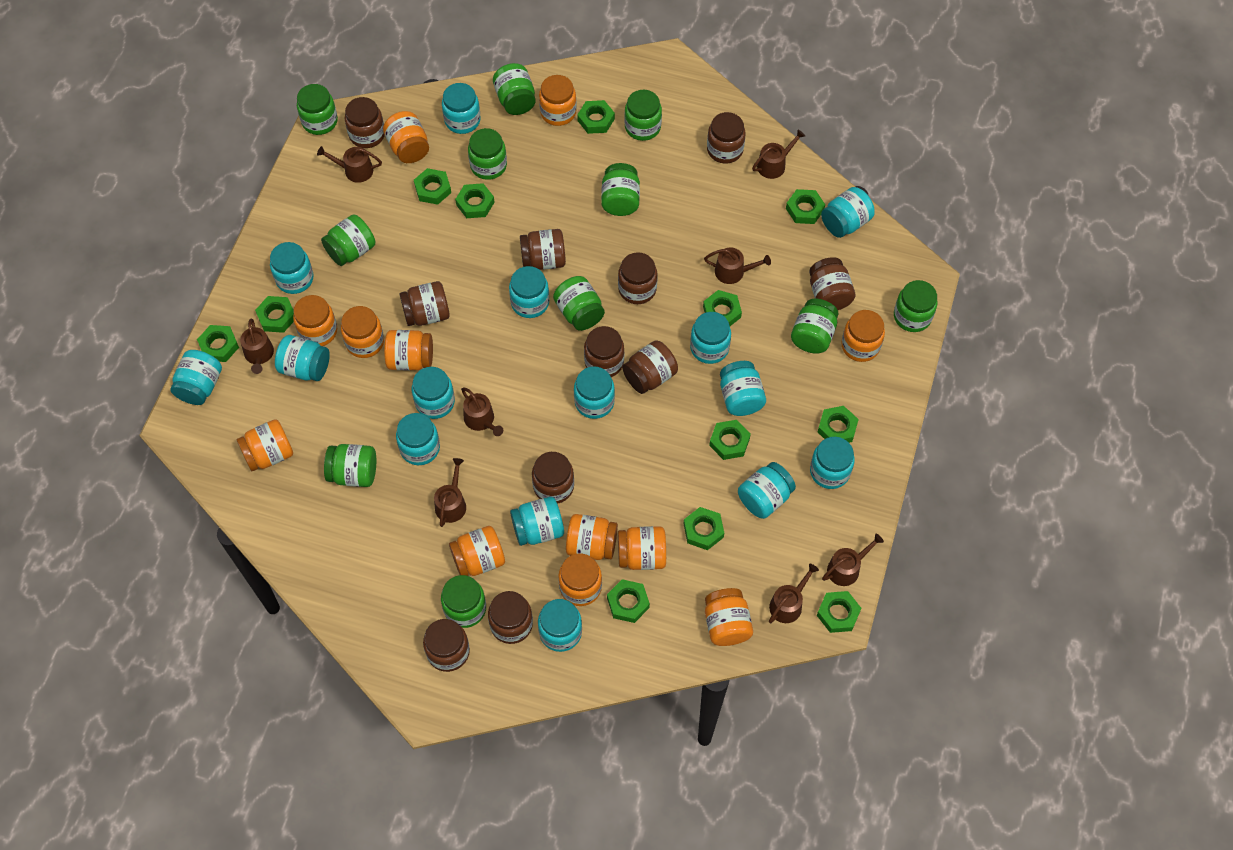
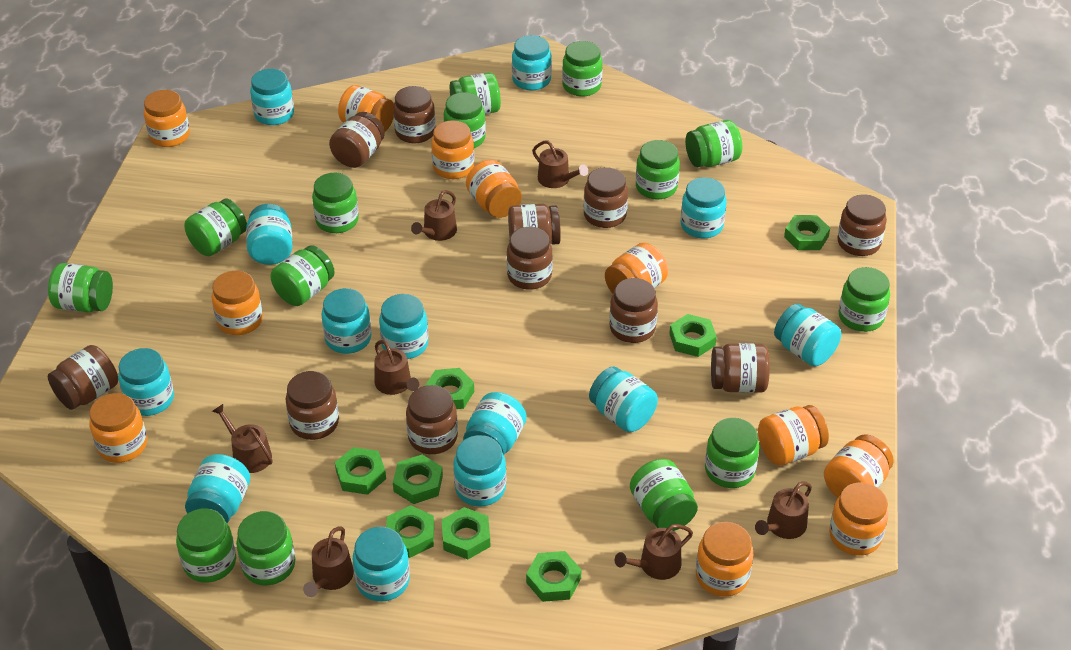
brown watering can: [240,318,274,374] [317,146,382,183] [434,458,466,527] [461,387,503,436] [704,247,771,284] [752,130,805,179] [769,564,819,623] [822,534,884,586] = 8 -> [212,404,272,473] [303,527,354,597] [374,340,419,395] [411,190,457,241] [532,141,588,188] [615,524,693,580] [755,482,812,539] = 7
green jar: [297,84,338,135] [321,214,375,266] [324,444,376,487] [441,575,486,628] [468,128,507,180] [493,63,536,115] [553,276,605,331] [601,163,640,216] [624,90,662,141] [791,299,839,354] [894,280,937,332] = 11 -> [48,263,113,312] [176,508,236,583] [184,199,247,256] [236,511,295,585] [271,245,335,306] [312,173,359,233] [444,92,486,148] [450,72,501,114] [562,41,603,97] [630,459,698,531] [636,140,680,199] [685,120,742,167] [705,418,759,488] [839,267,890,332] = 14
green nut: [197,325,239,362] [255,296,294,333] [414,168,451,205] [455,183,495,218] [577,100,615,134] [607,579,650,623] [684,507,724,550] [703,290,742,326] [709,420,751,460] [786,189,825,224] [817,591,861,633] [818,406,859,443] = 12 -> [335,447,386,495] [386,505,434,558] [393,455,443,504] [425,368,474,409] [442,507,491,559] [526,551,582,602] [669,314,717,357] [784,215,830,250] = 8
orange jar: [237,419,293,471] [293,295,337,346] [341,306,384,358] [383,111,429,163] [384,330,433,370] [449,526,505,576] [539,75,577,126] [558,554,602,606] [566,514,618,560] [618,526,666,570] [705,588,753,646] [841,310,885,362] = 12 -> [89,393,147,463] [144,90,190,147] [212,271,263,335] [338,85,394,132] [431,120,474,179] [466,160,522,218] [605,243,668,294] [696,522,753,597] [758,405,829,466] [824,434,894,498] [829,482,888,556] = 11
turquoise jar: [170,350,222,405] [270,242,314,294] [275,335,330,381] [396,413,440,465] [412,367,455,419] [442,83,480,134] [509,266,549,318] [510,497,564,546] [538,599,582,652] [574,366,615,419] [690,312,731,364] [720,361,766,416] [738,462,796,519] [810,437,855,489] [821,187,875,238] = 15 -> [118,348,174,416] [185,454,250,523] [246,204,293,265] [250,69,294,125] [321,288,372,354] [353,527,410,602] [379,294,428,359] [453,435,506,507] [463,392,527,455] [512,35,552,91] [589,366,658,432] [681,177,727,238] [774,304,841,367] = 13

